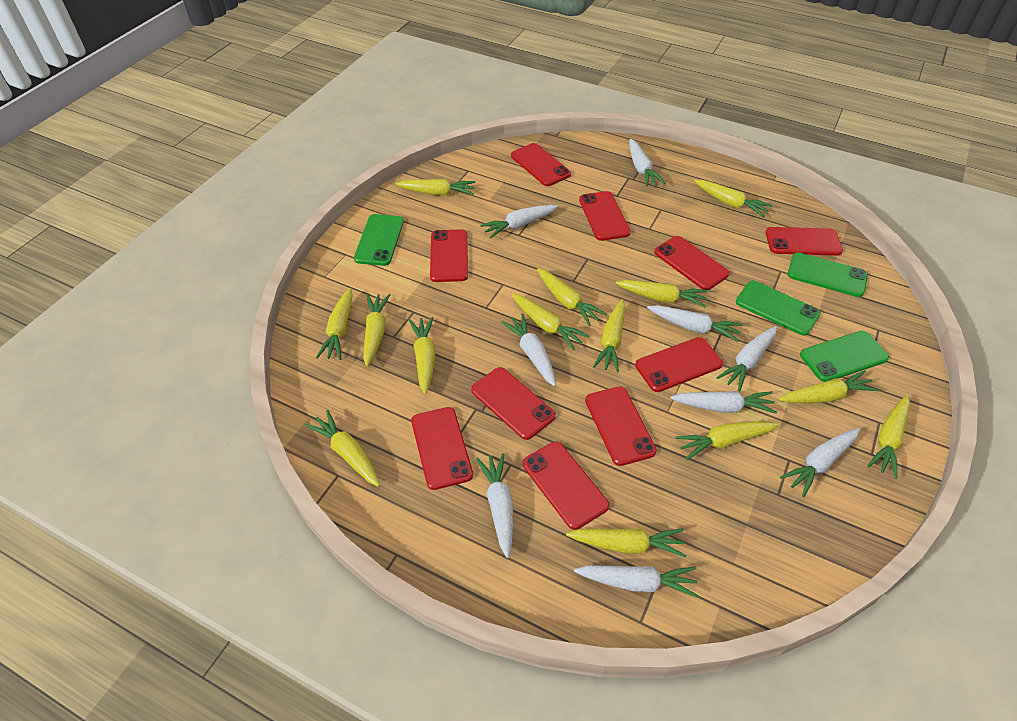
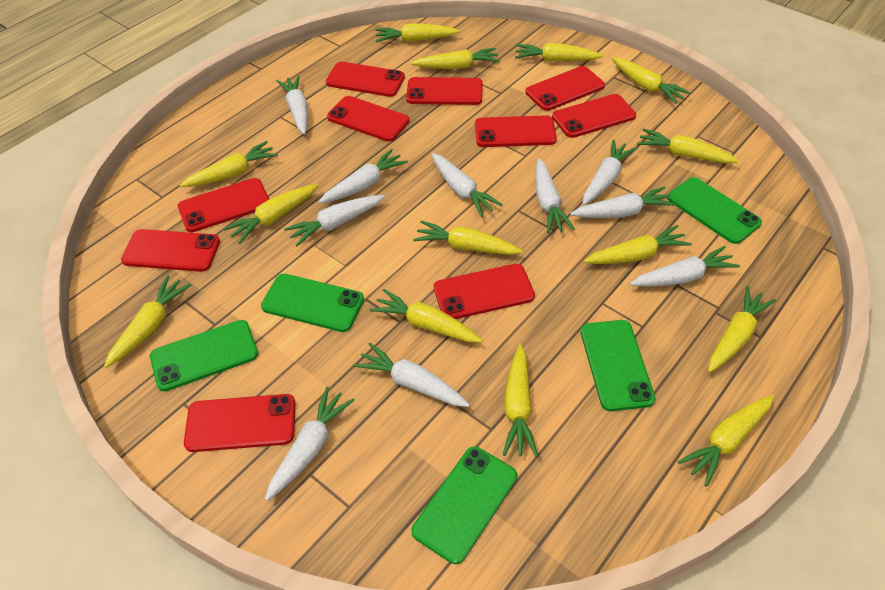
green phone: [354,214,404,266] [736,281,821,335] [788,252,868,297] [800,331,889,382] = 4 -> [150,320,258,391] [261,274,364,332] [411,446,517,564] [581,320,655,411] [667,177,762,244] = 5
white carrot: [476,453,513,558] [480,205,558,239] [501,313,556,387] [574,565,698,598] [629,139,666,187] [647,305,743,342] [670,391,777,414] [716,326,777,391] [780,428,860,497] = 9 -> [265,387,355,501] [276,75,308,134] [284,195,385,246] [319,149,408,203] [353,343,470,407] [432,153,503,217] [535,158,575,233] [570,186,676,218] [582,140,637,205] [630,246,740,287] = 10

